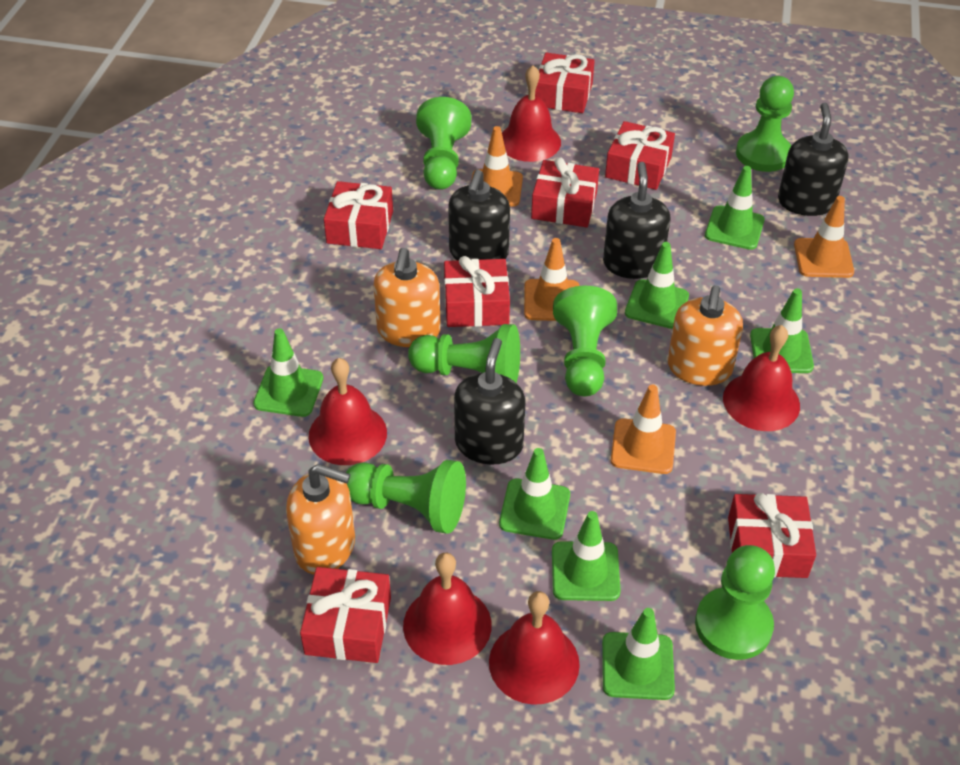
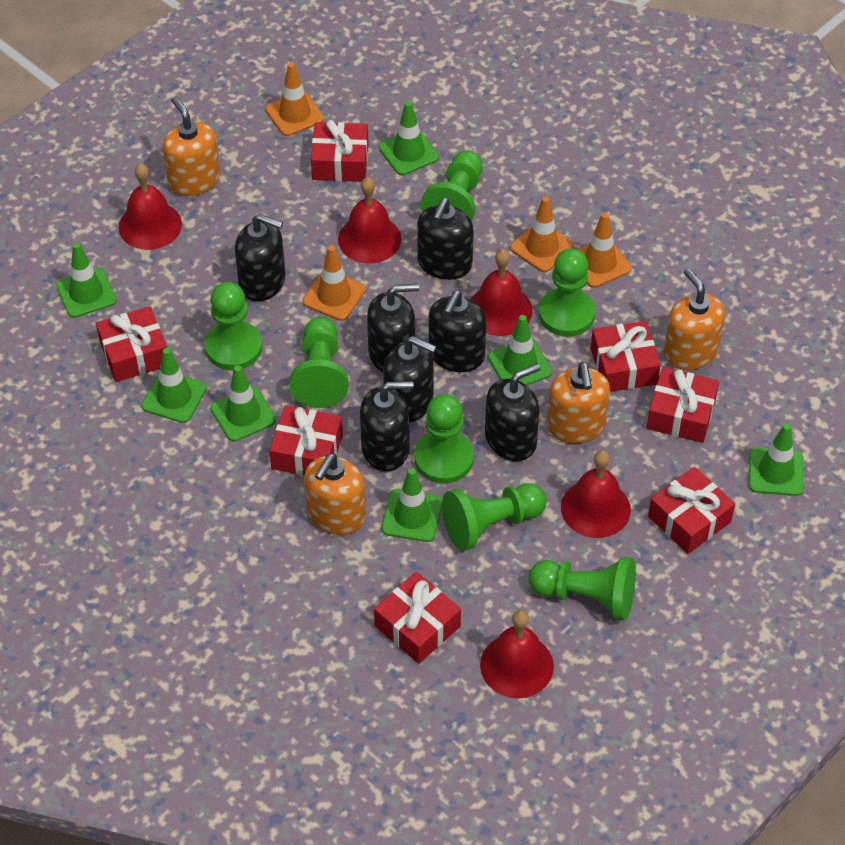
black soap dispenser: [448,169,510,260] [454,338,526,464] [603,162,671,279] [778,103,849,216] = 4 -> [235,214,285,301] [360,381,414,471] [367,283,419,372] [383,336,436,423] [417,198,474,280] [429,290,486,372] [485,363,540,461] = 7
green pawn: [346,460,466,534] [408,324,520,383] [416,97,471,190] [553,286,617,396] [695,545,775,660] [736,76,794,172] = 6 -> [205,282,262,370] [290,317,348,408] [414,394,474,483] [420,151,483,221] [442,483,547,551] [528,557,636,621] [539,248,595,336] = 7
orange soap dispenser: [286,464,355,575] [374,248,441,347] [668,285,743,386] = 3 -> [163,96,220,196] [304,453,366,535] [547,362,610,443] [664,268,725,370] = 4

